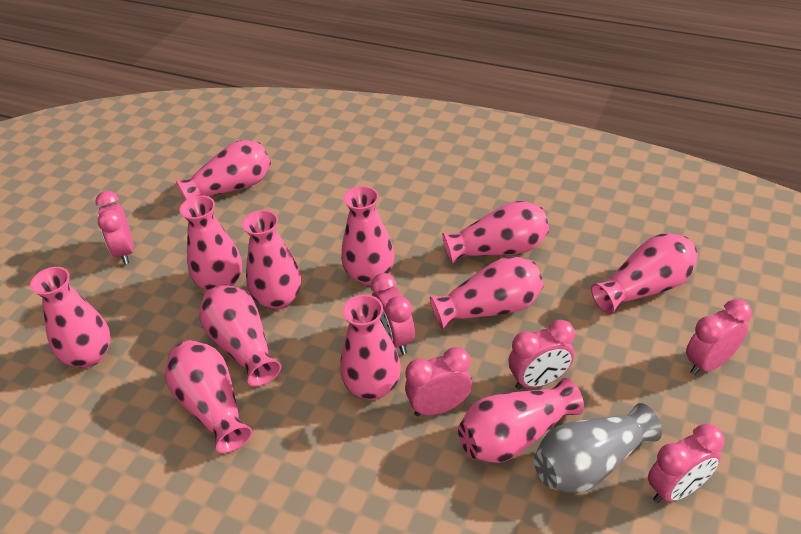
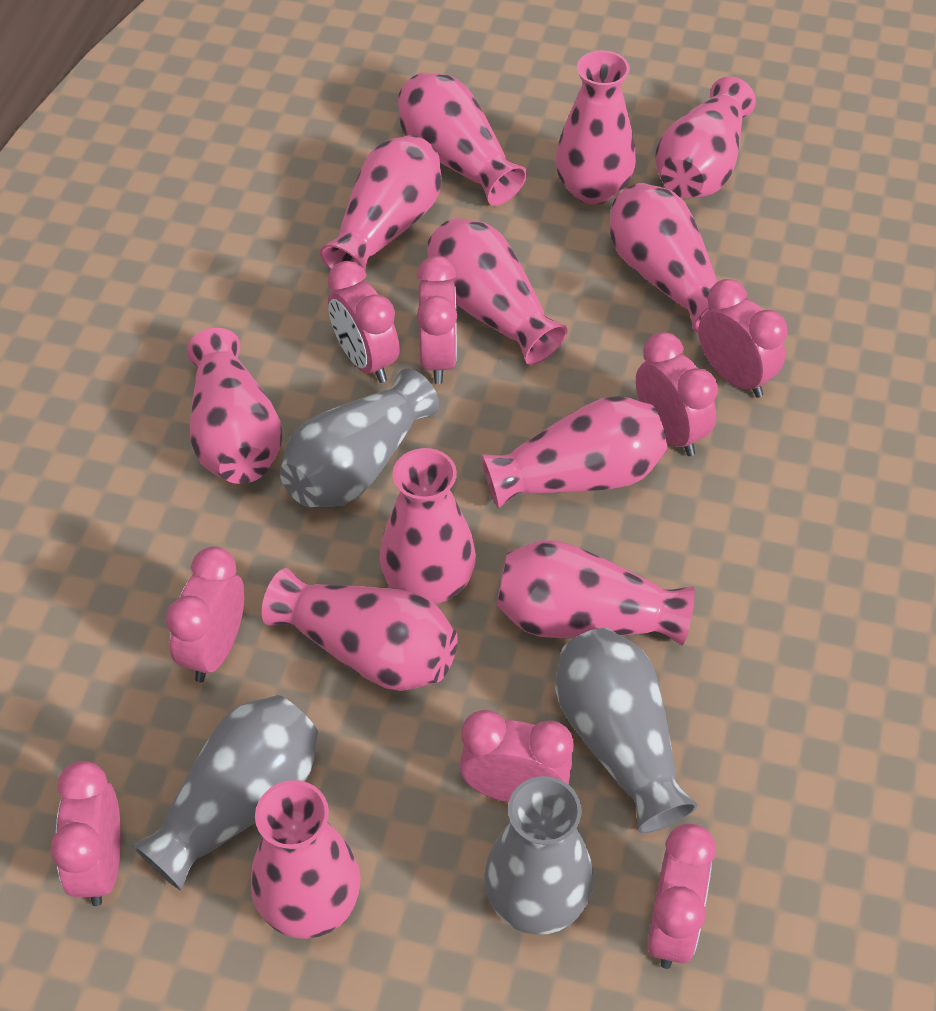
grey vase: [534,403,662,493] = 1 -> [132,695,318,890] [280,369,439,507] [484,776,594,935] [555,628,698,833] = 4
pink clock: [95,191,134,264] [371,273,415,354] [405,347,472,417] [509,320,575,389] [648,424,724,503] [686,299,752,375] = 6 -> [50,761,121,906] [166,547,244,682] [328,261,400,383] [417,256,457,384] [460,710,573,803] [636,332,718,456] [647,824,716,969] [698,279,788,398] = 8

